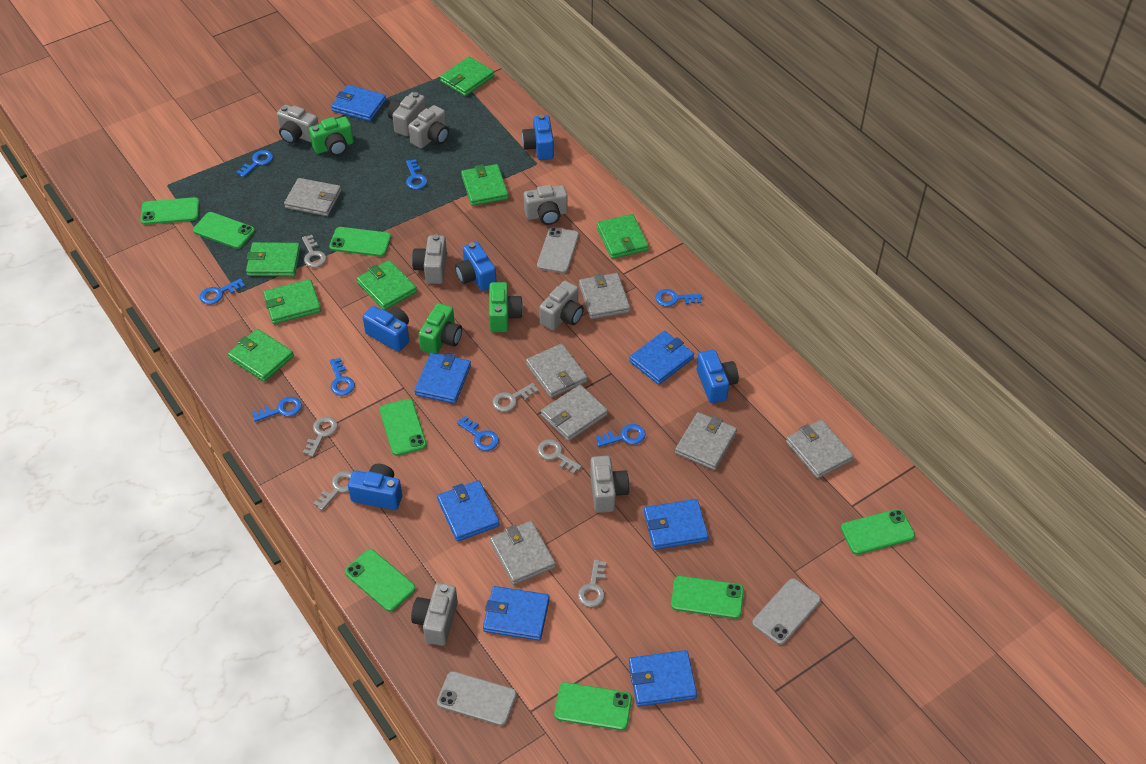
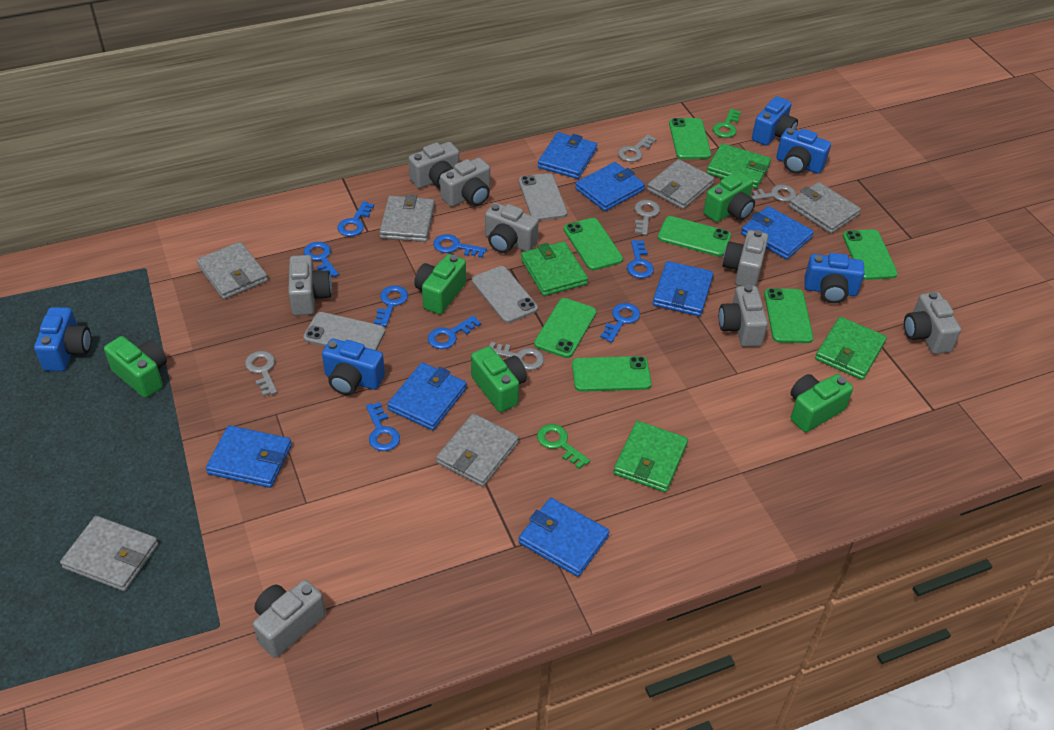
green camera: [309,117,354,156] [419,303,462,354] [489,282,523,332] = 3 -> [104,336,167,398] [414,254,466,314] [471,346,527,412] [703,172,755,222] [791,374,853,432] = 5
green key: none = 0 -> [537,424,590,469] [713,109,741,138] = 2
green phone: [141,197,199,225] [193,212,255,249] [329,227,391,257] [345,549,416,611] [380,399,427,456] [554,682,632,730] [671,576,744,619] [841,509,915,555] = 8 -> [534,298,596,358] [564,218,623,270] [572,356,652,392] [658,216,731,257] [669,118,711,159] [764,288,813,343] [843,229,898,280] = 7
green wallet: [228,329,294,382] [246,242,300,277] [263,279,321,324] [357,260,417,310] [440,57,494,96] [461,164,509,206] [596,214,649,259] = 7 -> [521,241,588,296] [613,421,688,492] [707,143,771,189] [815,317,887,380] = 4
grey key: [302,235,326,267] [303,417,338,457] [313,471,352,510] [492,383,539,412] [537,439,582,474] [578,559,606,607] = 6 -> [245,351,277,396] [490,342,544,370] [618,134,657,162] [634,200,660,235] [750,185,796,202] = 5
grey wallet: [284,178,341,216] [490,521,556,585] [526,344,587,398] [541,385,608,441] [579,273,630,319] [675,412,737,470] [786,420,854,479] = 7 -> [60,516,159,591] [197,242,268,299] [380,194,435,242] [436,413,519,487] [647,159,714,209] [789,182,861,234] = 6

